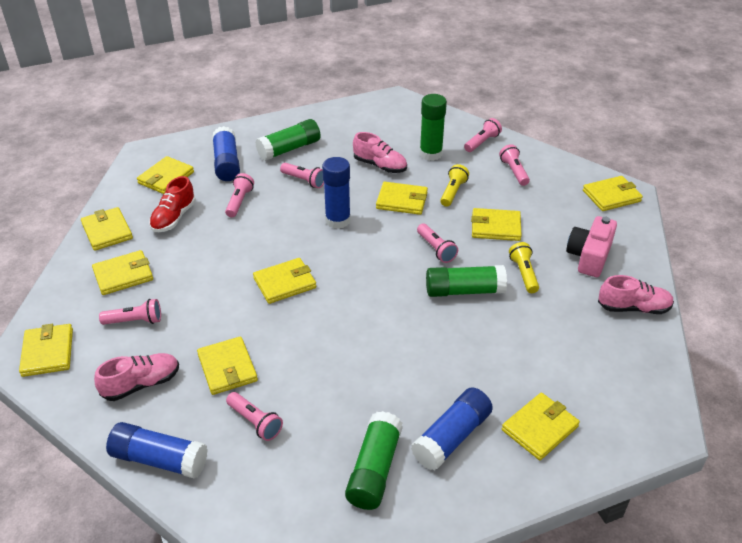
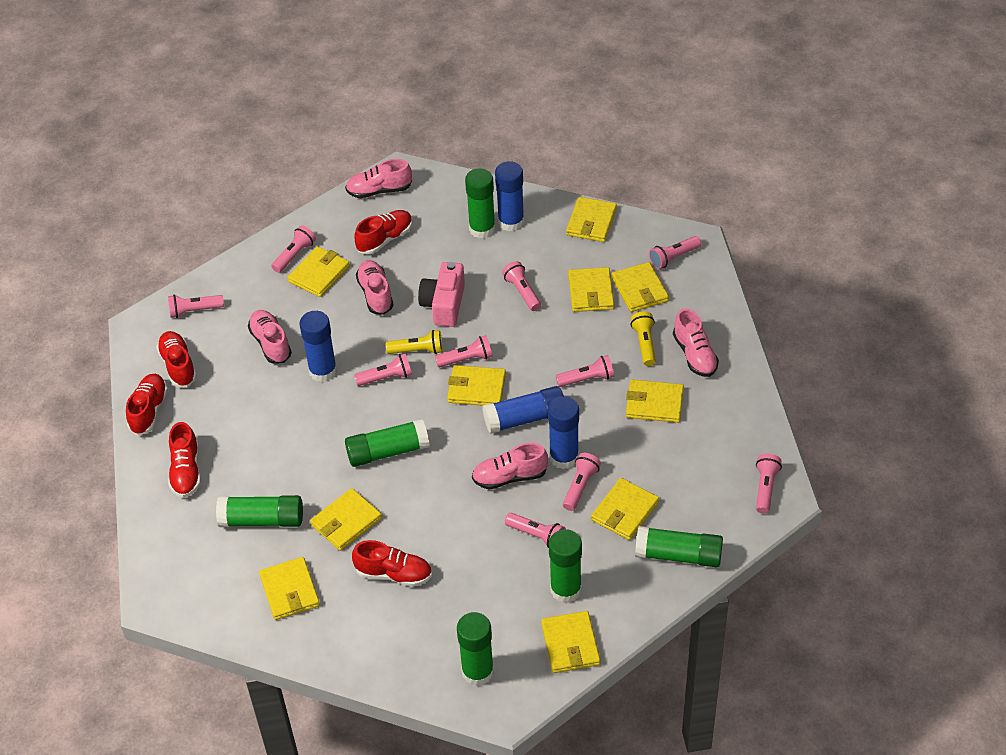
green glue stick: [255,119,321,161] [345,411,403,510] [420,94,447,161] [426,265,507,297] = 4 -> [216,495,303,527] [345,419,430,467] [457,612,494,686] [465,168,496,239] [549,529,582,603] [635,526,723,567] = 6
pink flashlight: [99,299,161,325] [225,173,254,217] [226,392,283,441] [280,163,324,188] [417,223,458,263] [464,118,502,152] [499,144,530,186] = 7 -> [168,295,224,318] [271,225,316,273] [354,353,412,386] [435,335,493,367] [502,261,541,311] [505,513,566,548] [556,355,614,387] [563,453,601,511] [649,236,701,269] [756,454,782,514] = 10
pink shoe: [94,353,179,401] [353,132,407,173] [598,275,674,314] = 3 -> [248,310,292,364] [345,159,412,198] [356,260,393,315] [472,443,548,489] [673,308,719,377] = 5
red shoe: [149,176,196,232] = 1 -> [126,374,168,435] [156,331,197,387] [168,422,201,498] [352,540,432,587] [354,210,413,255] = 5

